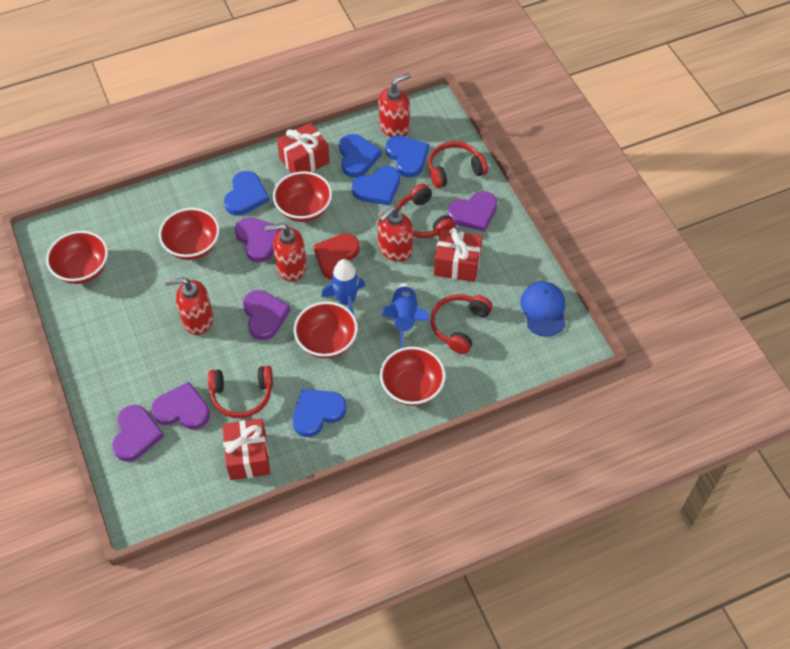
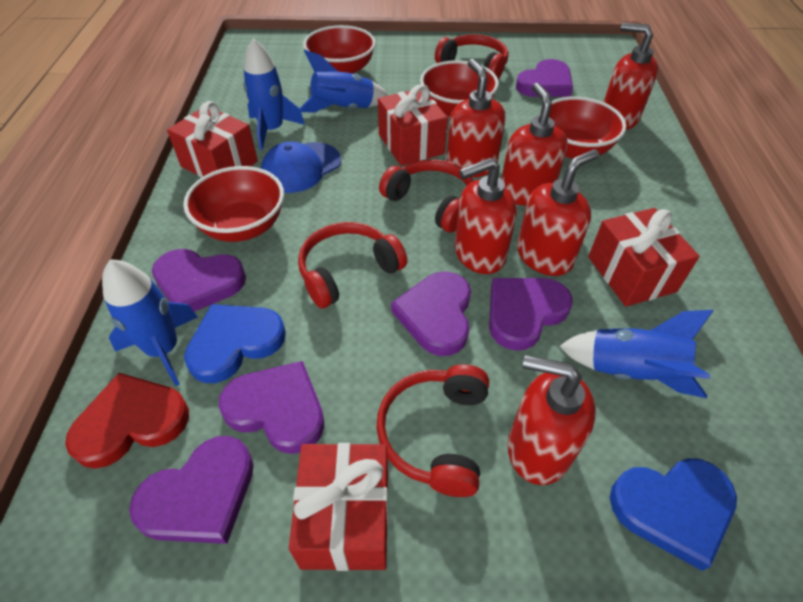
blue heart: [224,171,269,216] [292,389,347,437] [339,134,382,178] [352,166,400,206] [386,136,429,177] = 5 -> [184,304,286,383] [610,458,737,571] = 2
blue rocket: [322,259,365,315] [382,283,429,349] = 2 -> [102,259,198,386] [243,38,305,150] [300,50,389,113] [559,310,713,398] = 4
purple heart: [112,405,164,462] [151,382,210,430] [235,217,281,262] [243,290,291,340] [447,191,497,232] = 5 -> [129,436,254,544] [152,249,246,312] [219,361,324,454] [391,271,471,356] [489,278,573,351] [516,59,573,97] = 6
red bowl: [46,231,108,284] [159,208,220,260] [273,171,332,222] [294,302,358,358] [380,347,446,406] = 5 -> [183,166,284,242] [303,25,376,74] [420,60,499,117] [540,96,627,159] = 4
red gift: [222,418,270,480] [277,123,330,174] [434,228,483,282] = 3 -> [167,101,258,178] [289,443,388,571] [378,84,448,166] [588,208,700,307] = 4
red soap dispenser: [165,277,213,335] [265,223,307,282] [378,206,413,262] [379,73,411,137] = 4 -> [446,59,505,178] [455,158,517,274] [501,83,567,206] [508,355,596,485] [517,149,599,276] [604,23,658,130] = 6

